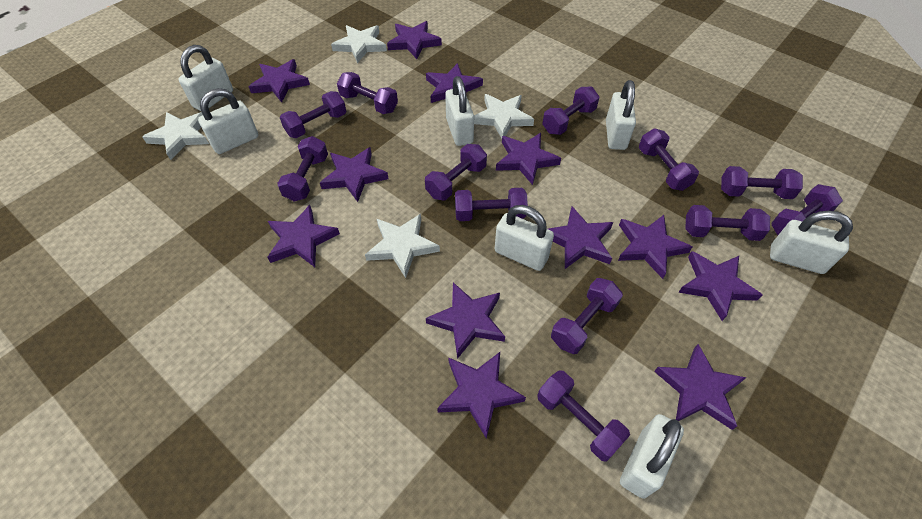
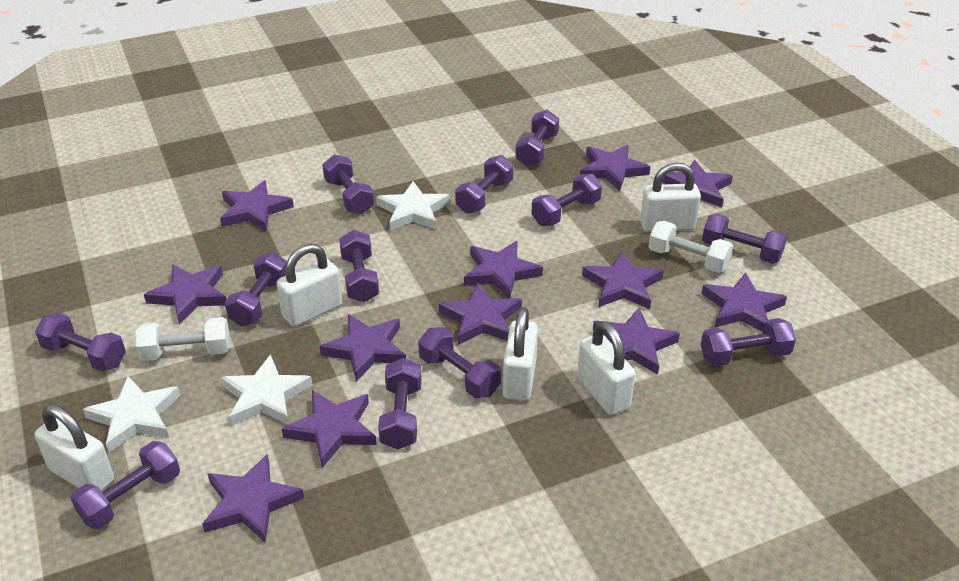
white dumbbell: none = 0 -> [136,317,230,361] [648,221,733,273] = 2
white padlock: [179,45,233,111] [198,88,258,154] [445,76,474,146] [495,205,554,271] [606,80,636,150] [620,414,684,499] [770,211,853,274] = 7 -> [35,404,114,491] [277,244,342,327] [503,307,538,401] [577,321,635,415] [640,162,701,232] = 5
white star: [142,112,209,160] [331,25,387,63] [365,214,440,278] [474,94,534,139] = 4 -> [83,376,180,453] [221,354,313,425] [376,181,450,231] = 3

